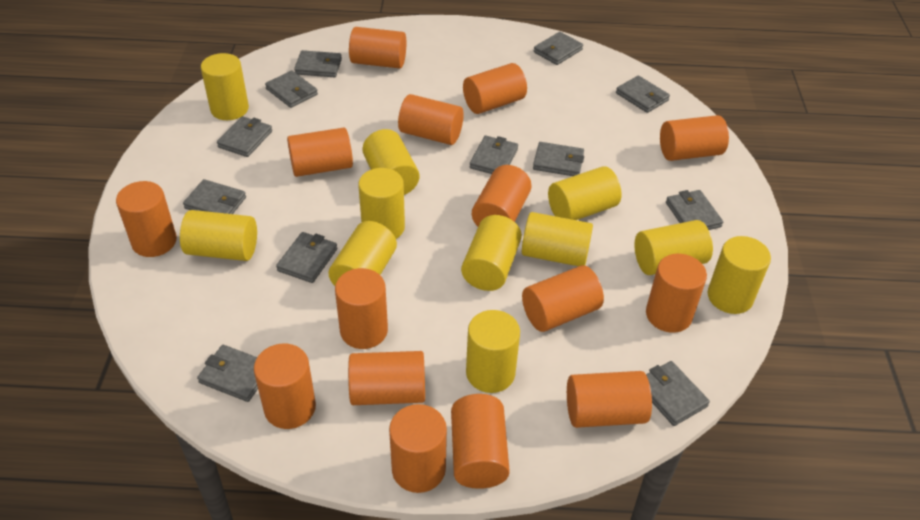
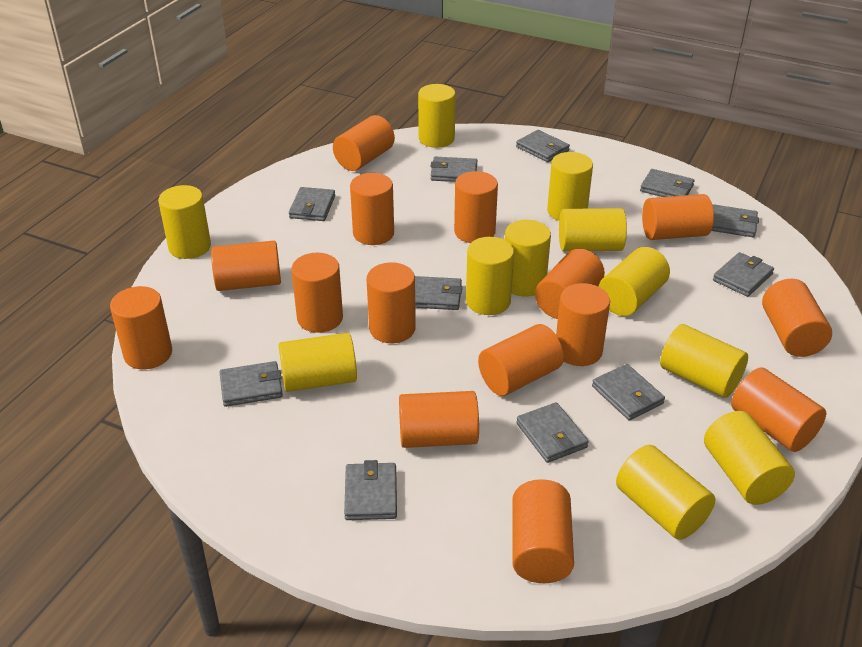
grey wallet: [183,179,246,214] [197,345,258,402] [217,116,272,157] [265,71,318,108] [276,232,337,283] [294,50,342,77] [470,136,518,174] [533,142,584,176] [534,32,583,65] [616,76,670,113] [646,361,710,426] [666,190,723,230] = 12 -> [219,361,283,407] [289,187,335,221] [344,460,397,520] [415,276,462,310] [430,157,477,182] [516,130,570,162] [516,402,589,463] [592,364,665,420] [640,169,694,197] [712,204,759,237] [713,252,774,297] = 11

